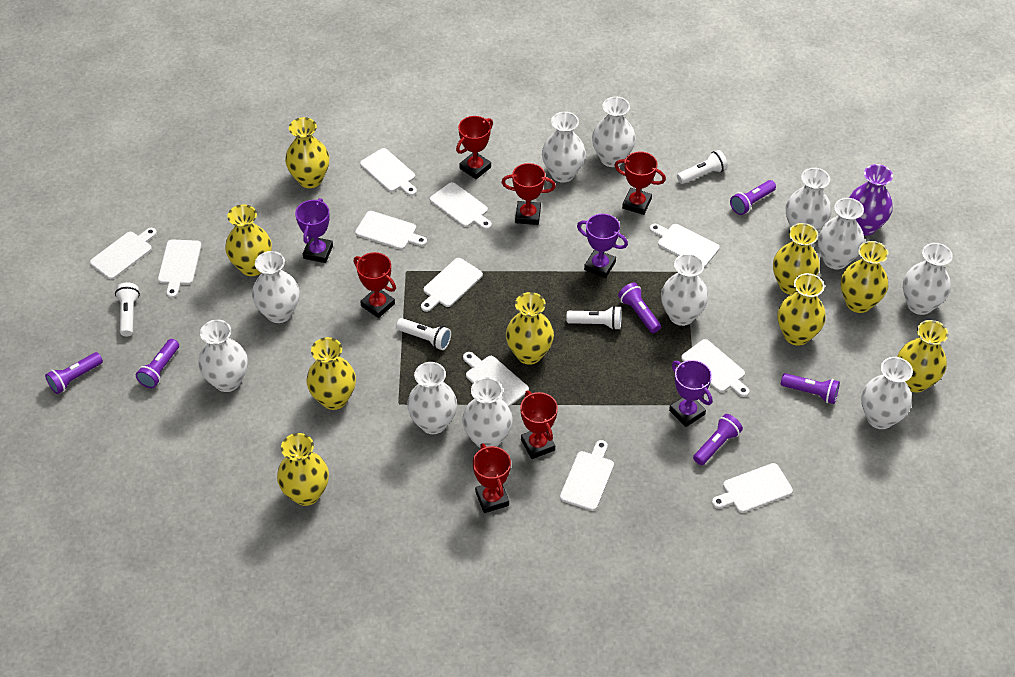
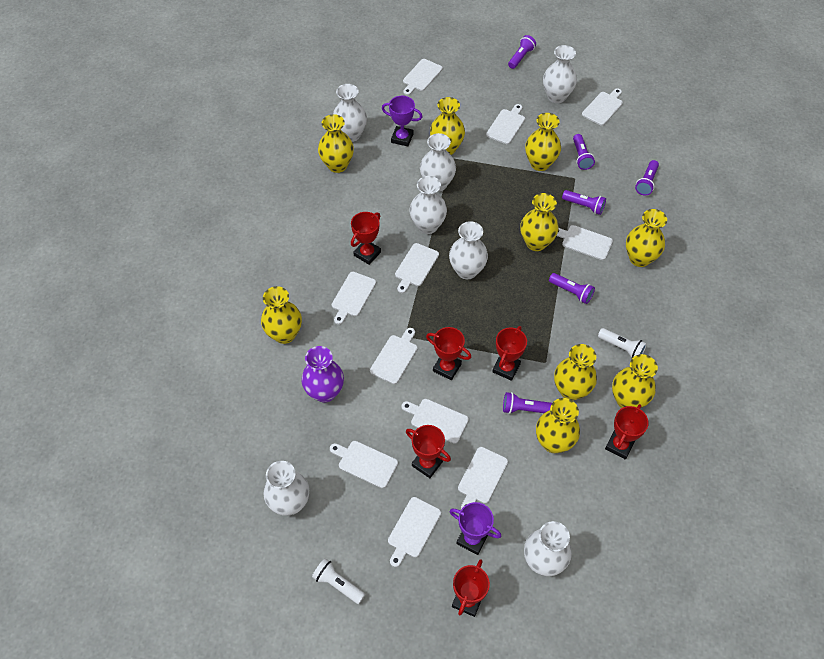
purple trophy: [295,198,333,263] [577,214,628,278] [669,360,713,427] = 3 -> [382,96,422,147] [449,502,501,555] = 2
white flashlight: [115,282,140,336] [396,318,451,350] [567,306,621,330] [677,150,728,184] = 4 -> [312,558,365,604] [598,328,647,358] = 2
white vase: [198,320,248,392] [252,251,299,323] [407,362,457,434] [462,377,513,448] [542,112,586,183] [592,96,636,167] [661,254,709,326] [786,168,831,232] [818,198,864,269] [861,357,913,429] [903,243,953,315] = 11 -> [263,461,309,516] [333,84,367,142] [409,176,447,234] [420,133,456,192] [449,221,488,279] [524,521,572,576] [543,45,577,103] = 7

